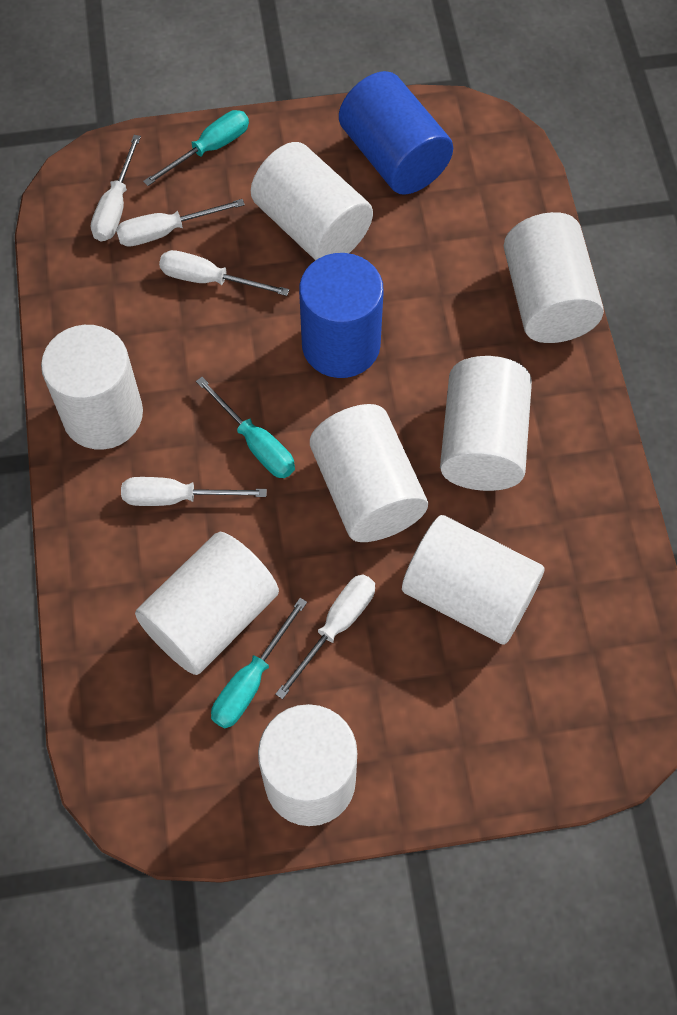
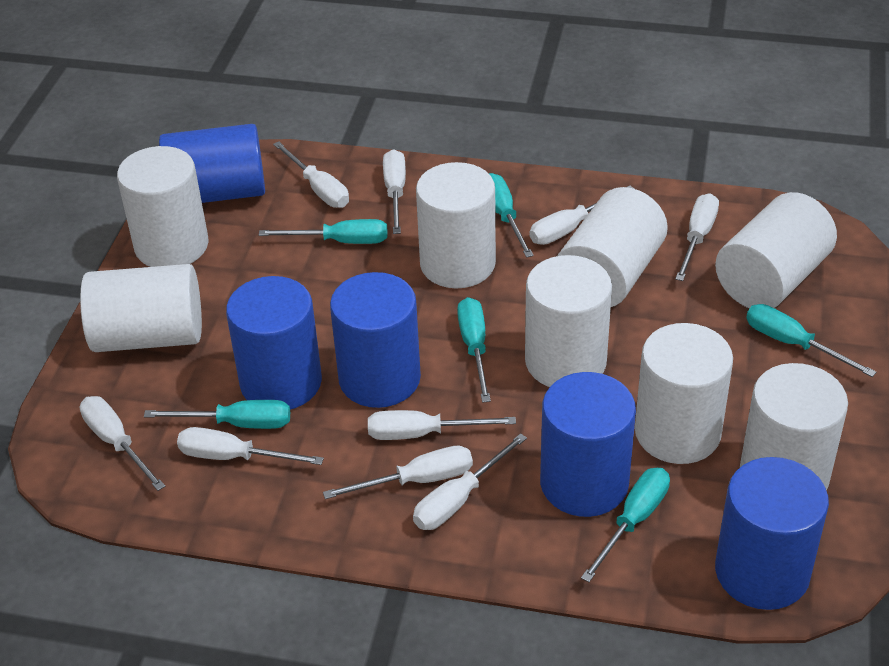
blue cylinder: [299,253,384,378] [339,71,453,195] = 2 -> [159,124,265,203] [226,276,322,410] [330,272,421,408] [540,372,636,517] [715,457,829,610] = 5
turquoise screwdriver: [143,110,249,186] [196,377,295,478] [211,598,307,728] = 3 -> [144,400,290,429] [259,219,387,244] [457,297,491,403] [489,173,534,258] [581,468,670,582] [746,304,877,377] = 6
white screwdriver: [91,135,141,241] [116,199,245,247] [121,477,267,506] [159,250,289,296] [276,574,375,699] = 5 -> [80,396,166,491] [177,427,324,465] [273,141,349,208] [323,446,473,499] [368,410,516,440] [383,149,406,234] [413,433,527,530] [530,185,634,245] [675,193,719,281] = 9

